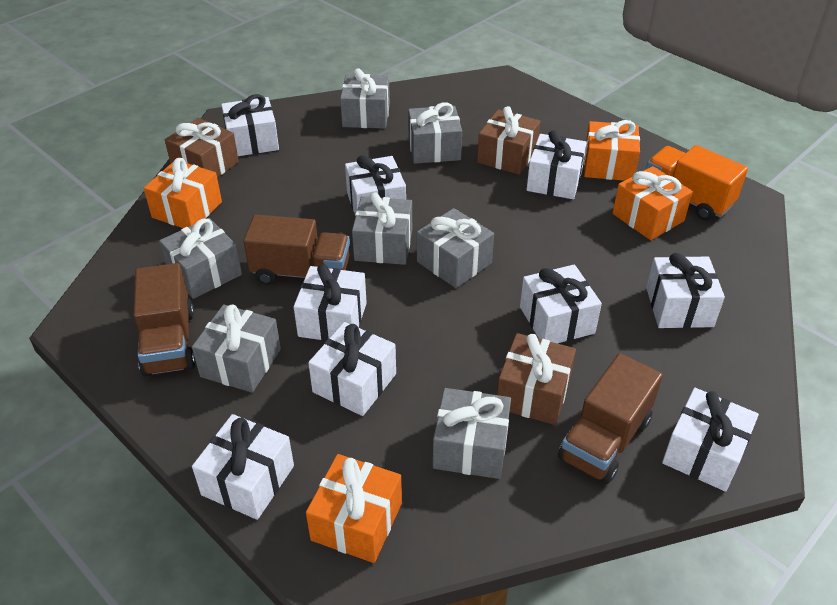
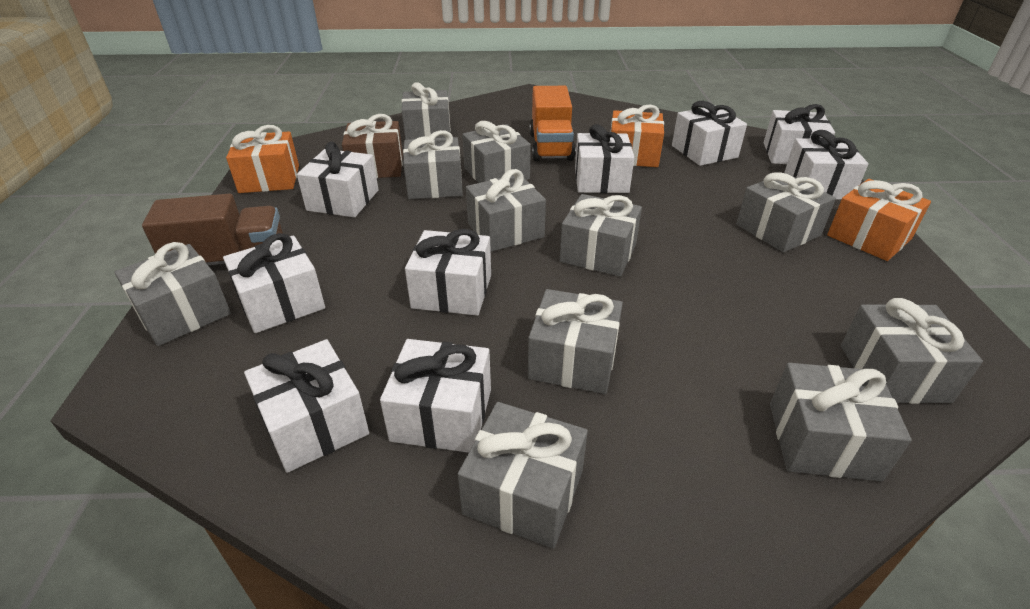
brown gift: [165,118,239,177] [477,106,540,175] [497,333,576,425] = 3 -> [342,114,403,178] = 1
brown truck: [133,263,195,377] [243,215,350,285] [558,353,663,484] = 3 -> [142,194,283,265] = 1
grey gift: [159,218,242,299] [192,304,281,393] [340,68,390,129] [352,192,412,265] [408,102,462,164] [417,208,494,288] [433,388,511,479] = 7 -> [114,242,231,346] [402,82,451,140] [403,130,463,199] [458,402,588,549] [462,121,531,183] [466,169,546,252] [528,289,623,394] [560,194,642,277] [736,172,836,253] [770,363,912,482] [841,298,983,404] = 11
orange gift: [144,158,222,228] [306,454,402,563] [584,120,640,181] [613,166,693,240] = 4 -> [226,125,299,193] [611,104,664,167] [827,179,931,261] = 3

